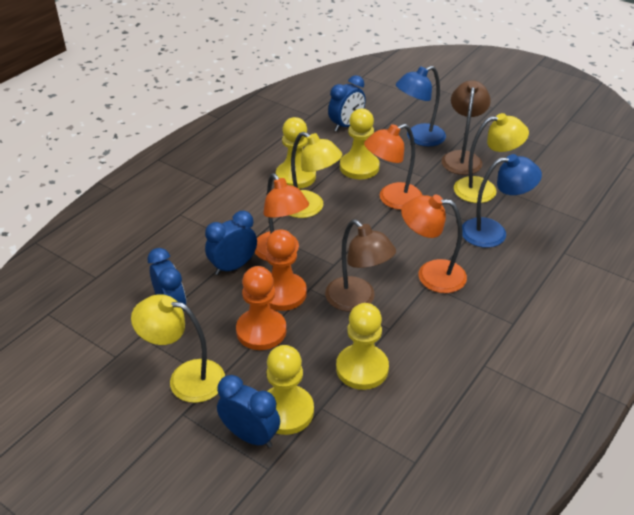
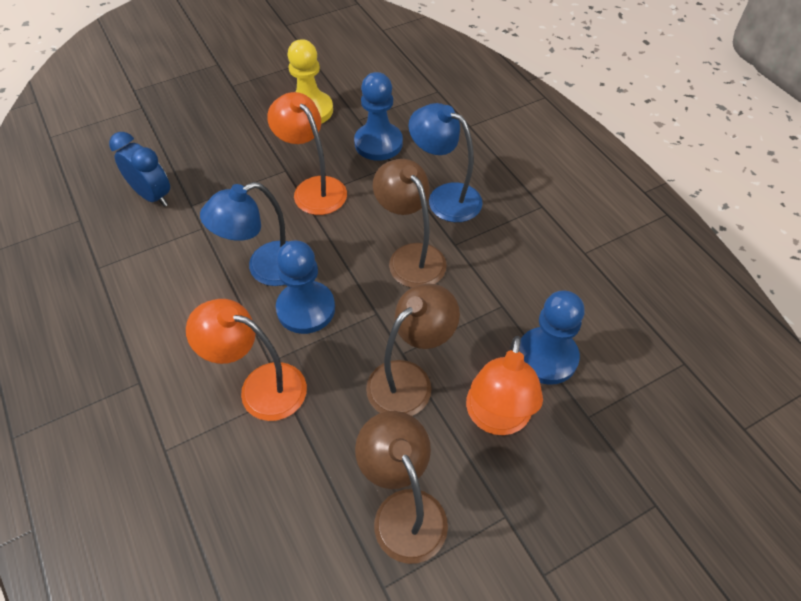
blue clock: [147,248,187,311] [205,211,257,275] [217,375,280,448] [328,75,366,131] = 4 -> [109,132,170,207] = 1
blue pawn: none = 0 -> [276,240,335,334] [354,72,403,161] [519,291,584,385] = 3
brown lamp: [325,220,396,312] [441,80,491,175] = 2 -> [355,411,448,564] [366,284,460,416] [373,159,447,288] = 3
orange pawn: [236,266,286,350] [266,229,307,311] = 2 -> none = 0
yellow lamp: [131,294,225,403] [289,132,342,218] [454,113,529,203] = 3 -> none = 0
yellow pawn: [267,345,314,435] [276,117,316,189] [336,303,389,390] [340,109,379,179] = 4 -> [287,39,333,124] = 1

